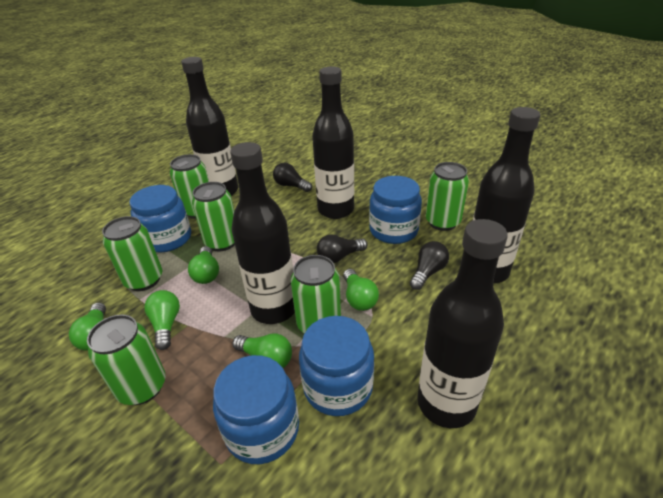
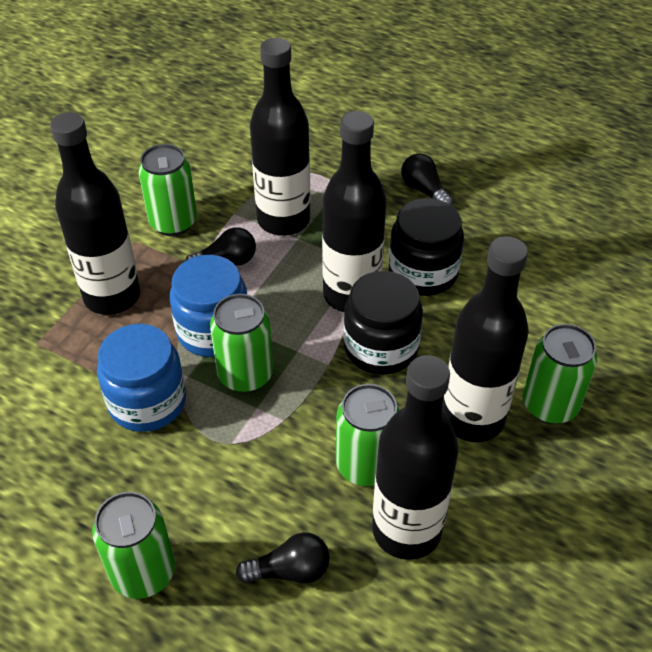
black jar: none = 0 -> [343,271,423,375] [389,198,464,296] = 2
blue jar: [129,185,191,252] [213,355,299,464] [299,316,374,416] [369,176,422,244] = 4 -> [97,324,186,432] [170,255,247,357] = 2
green can: [87,314,166,405] [102,216,162,291] [170,154,209,219] [192,182,235,251] [290,255,341,334] [426,162,469,231] = 6 -> [92,492,175,599] [138,144,197,236] [210,294,273,393] [336,384,400,487] [523,324,597,424] = 5
green light bulb: [69,302,106,350] [144,290,180,350] [188,246,219,284] [232,333,292,368] [343,269,379,311] = 5 -> none = 0

